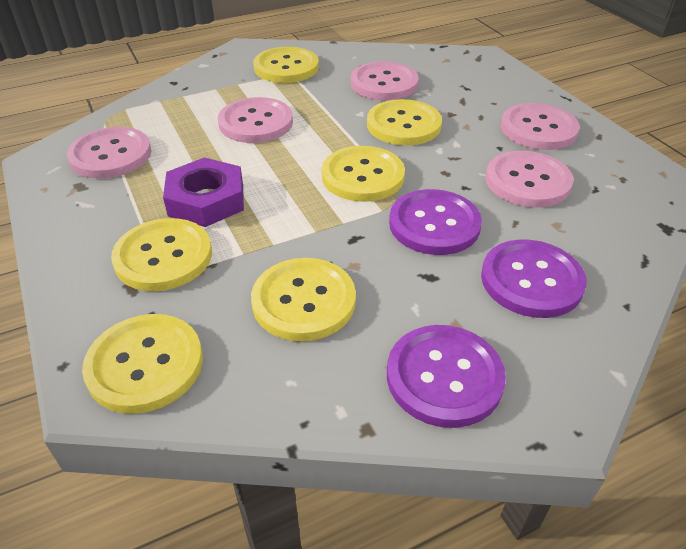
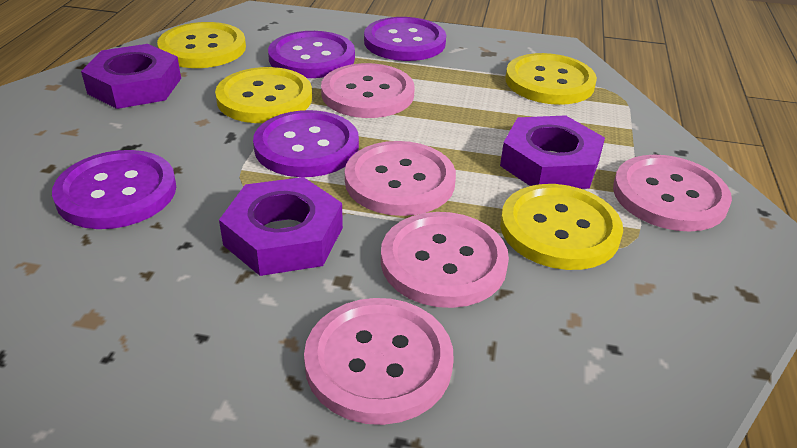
purple button: [387,325,506,428] [389,189,482,255] [481,239,587,318] = 3 -> [52,150,176,229] [253,110,359,177] [268,31,355,78] [364,17,446,61] = 4
purple nut: [163,157,244,227] = 1 -> [81,44,181,109] [219,177,343,276] [500,115,605,189] = 3
yellow button: [82,314,203,414] [111,218,212,291] [251,258,356,341] [253,47,319,83] [321,146,405,202] [367,99,442,145] = 6 -> [157,22,246,68] [215,67,312,123] [500,184,623,270] [505,53,597,105] = 4

